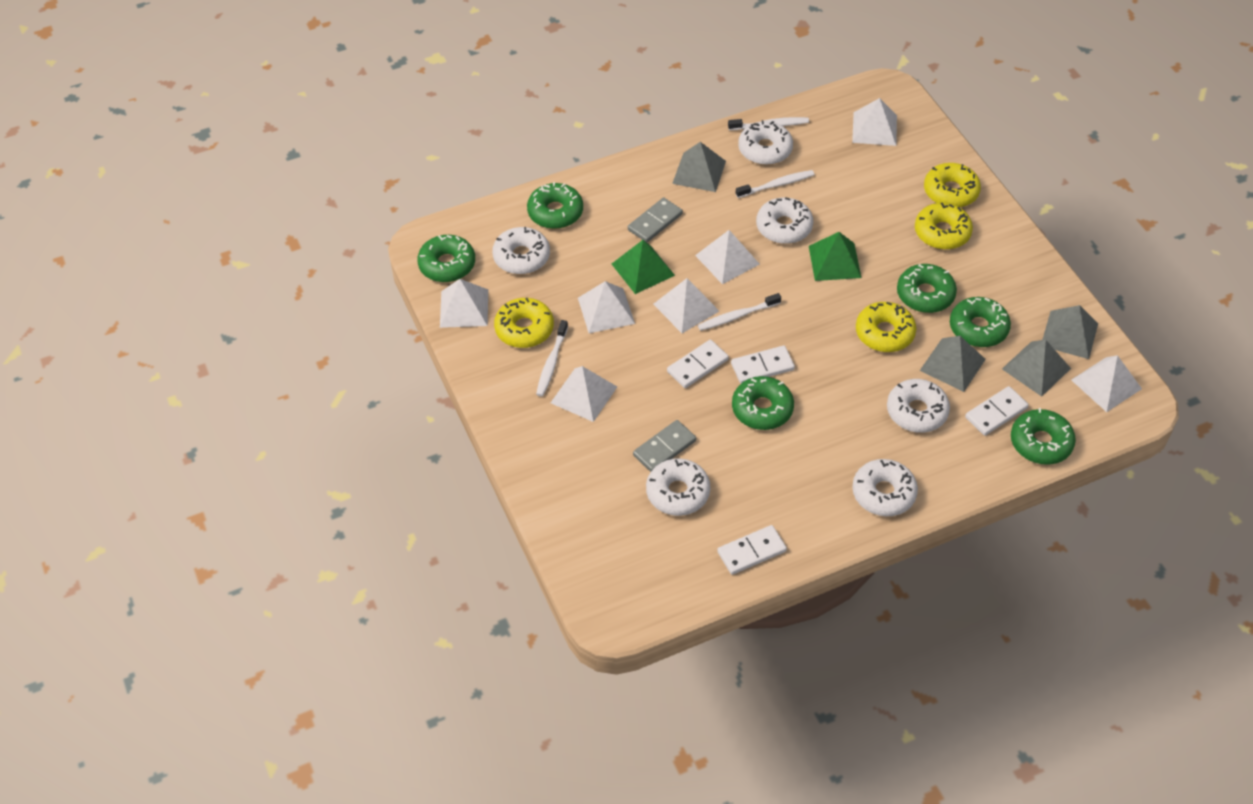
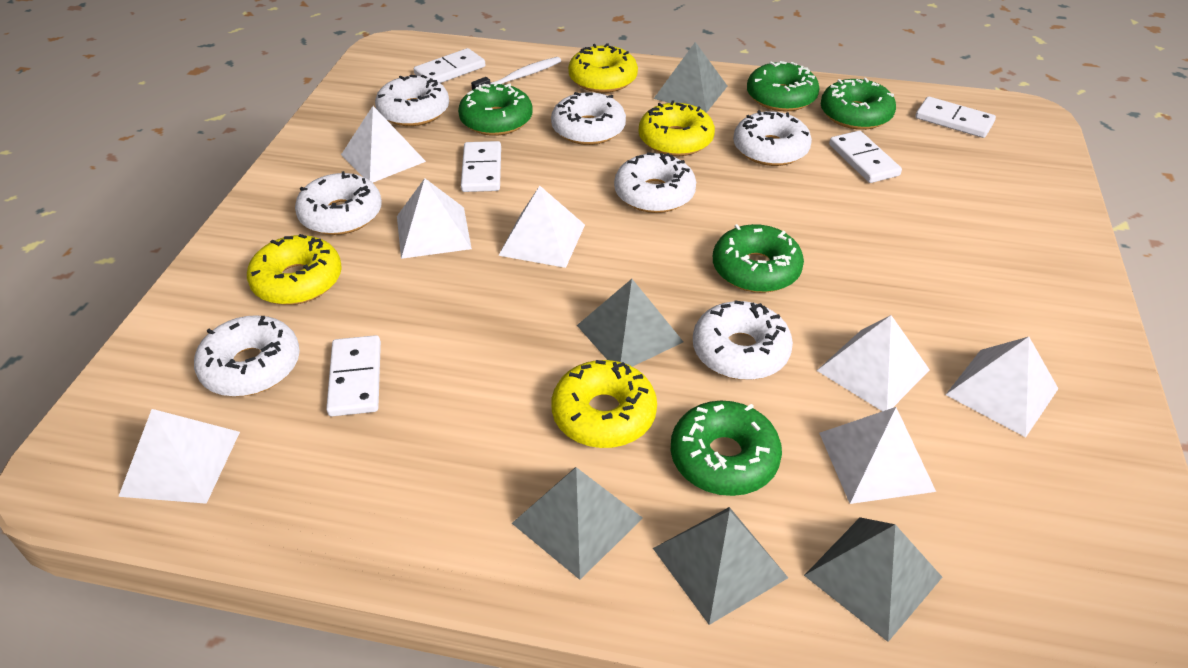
green donut: [417,235,475,282] [527,182,583,229] [732,376,794,430] [897,264,957,313] [950,297,1011,347] [1011,408,1076,465] = 6 -> [458,82,533,136] [671,401,782,496] [713,224,804,293] [747,61,819,112] [821,78,896,130] = 5
green pyramid: [612,240,675,294] [809,232,862,281] = 2 -> none = 0
grey domino: [628,197,683,242] [633,420,696,472] = 2 -> none = 0
grey pyramid: [672,142,726,192] [920,336,986,392] [1002,340,1071,397] [1042,305,1098,359] = 4 -> [512,467,643,580] [577,279,683,367] [653,507,788,625] [654,42,727,113] [804,517,942,642] = 5
white domino: [667,340,729,388] [717,525,787,575] [731,346,795,384] [965,386,1029,436] = 4 -> [326,335,381,417] [414,48,485,83] [461,141,501,192] [829,131,902,183] [915,97,996,138] = 5
white donut: [492,227,550,274] [646,458,710,516] [738,120,793,165] [756,197,813,244] [852,459,918,516] [887,379,950,433] = 6 -> [194,315,300,397] [295,171,382,235] [375,75,449,126] [551,92,626,145] [614,152,696,213] [693,300,793,380] [733,110,812,166] = 7
white toothbrush: [536,320,568,397] [698,293,781,331] [728,117,809,130] [736,170,814,198] = 4 -> [471,57,561,90] = 1

